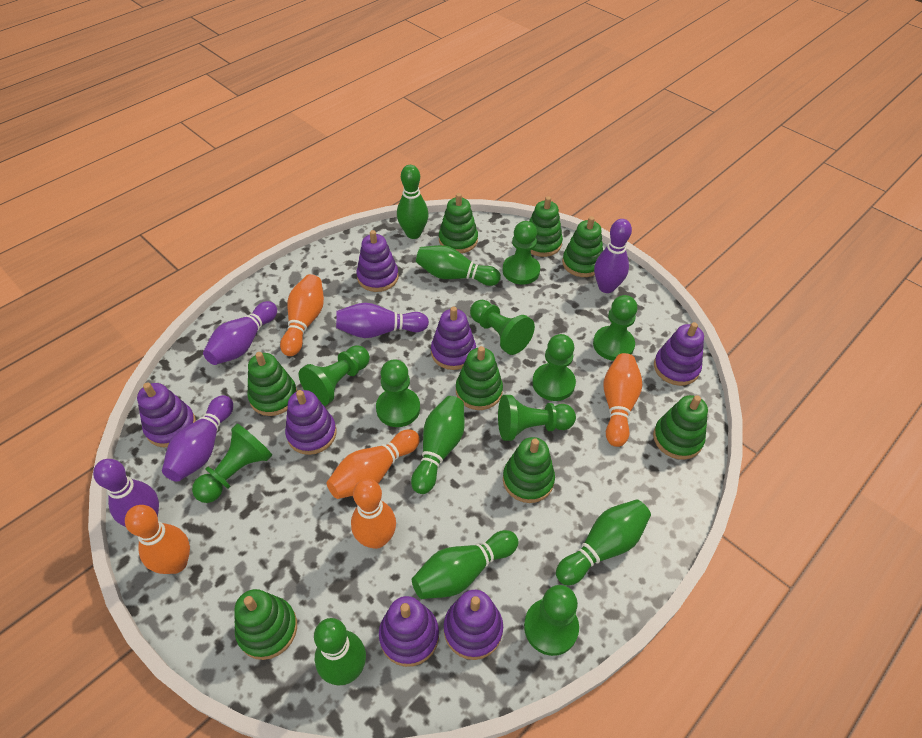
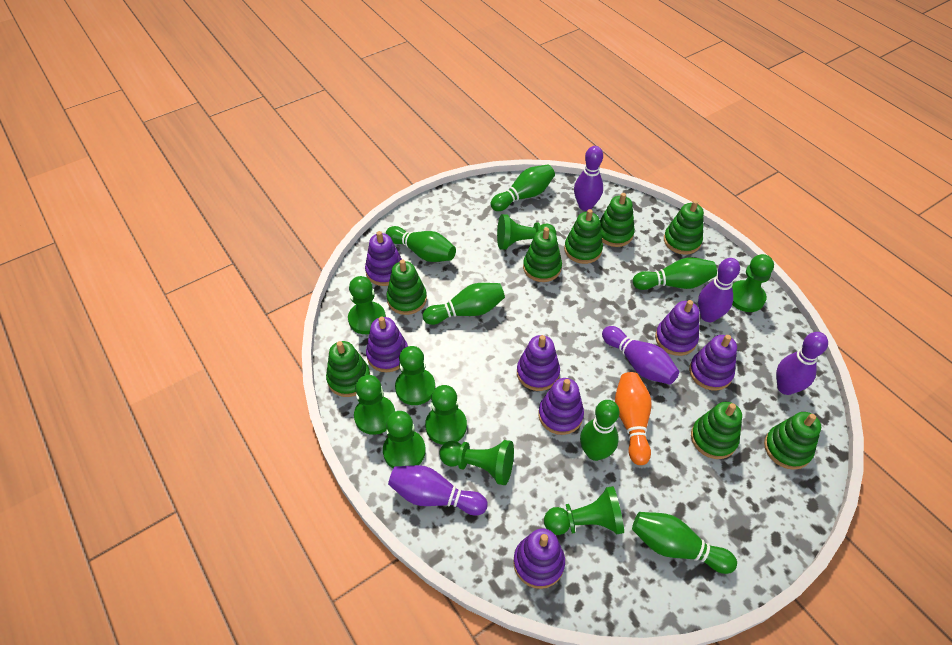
orange bowling pin: [125,505,190,574] [280,274,324,356] [327,430,420,499] [351,479,396,549] [604,353,642,447] = 5 -> [615,372,652,465] = 1

